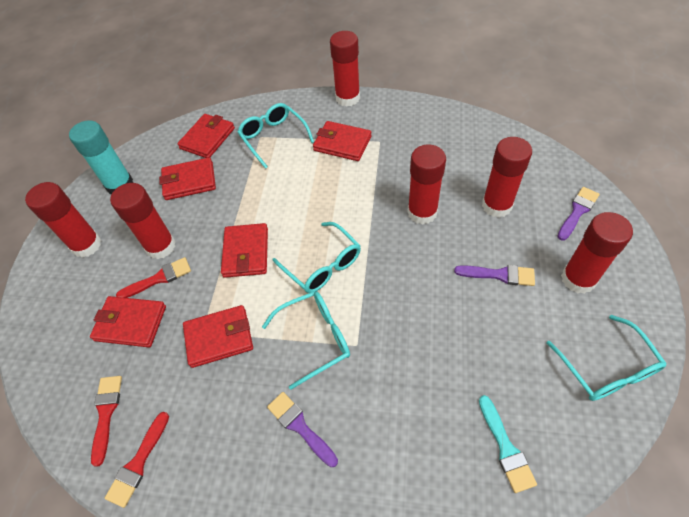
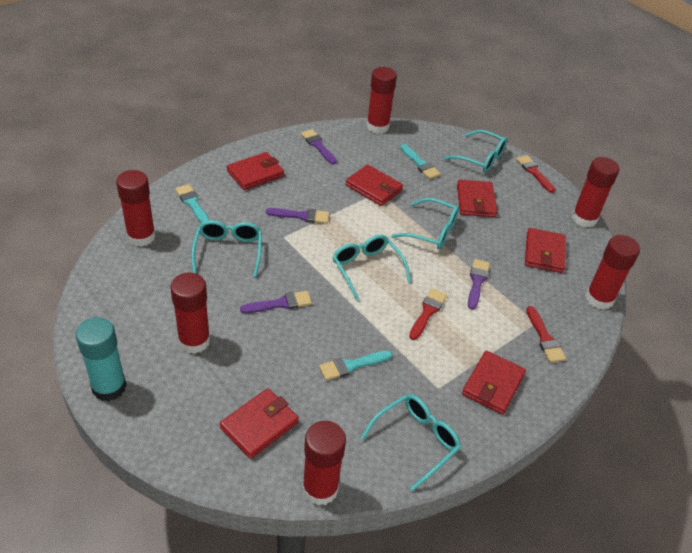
purple brush: [267,392,338,467] [454,265,535,286] [557,187,600,241] = 3 -> [240,291,312,313] [266,208,329,224] [301,129,337,164] [468,259,490,310] = 4
turquoise brush: [479,395,537,493] = 1 -> [175,184,209,223] [319,350,392,381] [400,144,441,179] = 3
turquoise glasses: [237,103,314,169] [262,291,350,390] [273,222,361,293] [547,315,667,401] = 4 -> [191,220,262,277] [332,234,411,301] [361,394,461,491] [392,198,459,250] [444,130,507,173] = 5

